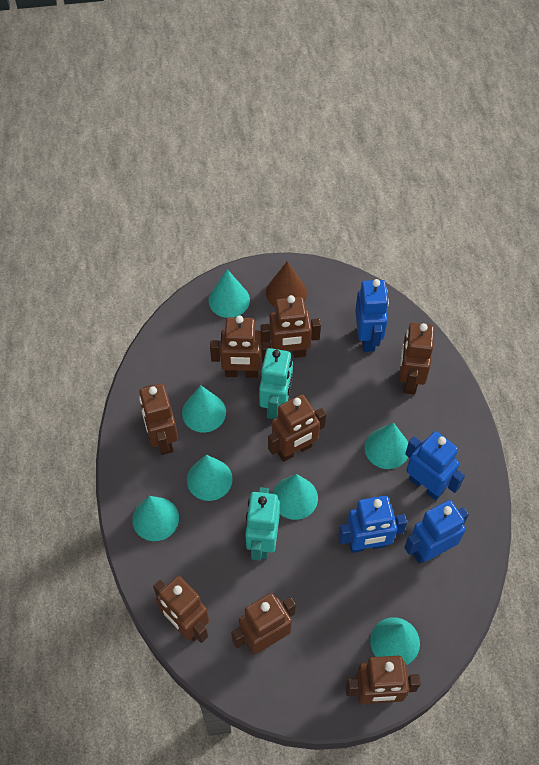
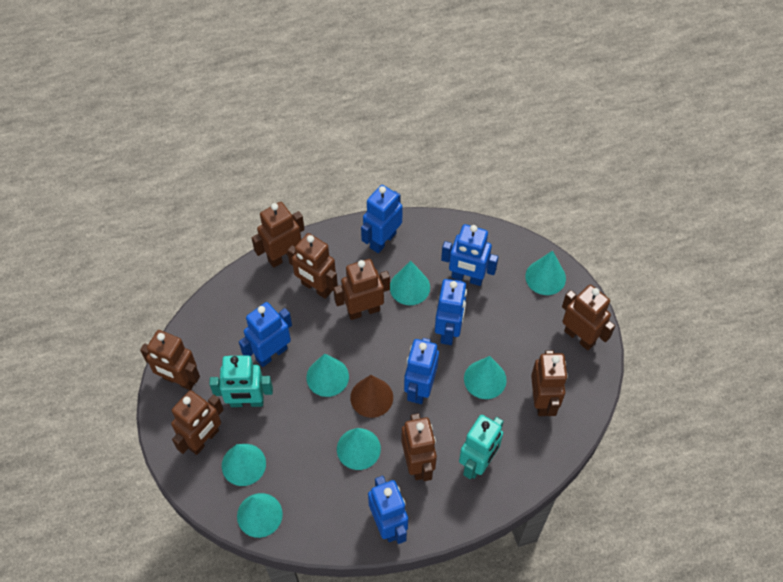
blue robot: [338,496,407,553] [355,279,389,352] [404,500,469,564] [405,431,465,501] = 4 -> [239,302,292,367] [361,185,403,253] [368,476,408,544] [404,338,439,404] [435,279,467,345] [441,224,498,286] = 6

